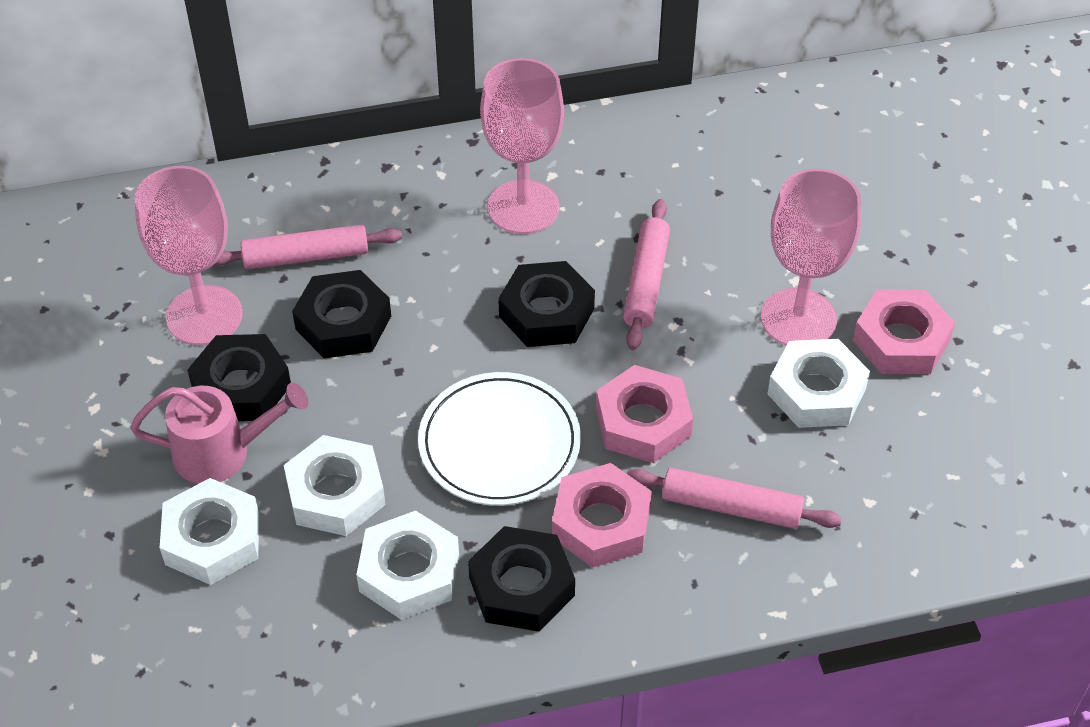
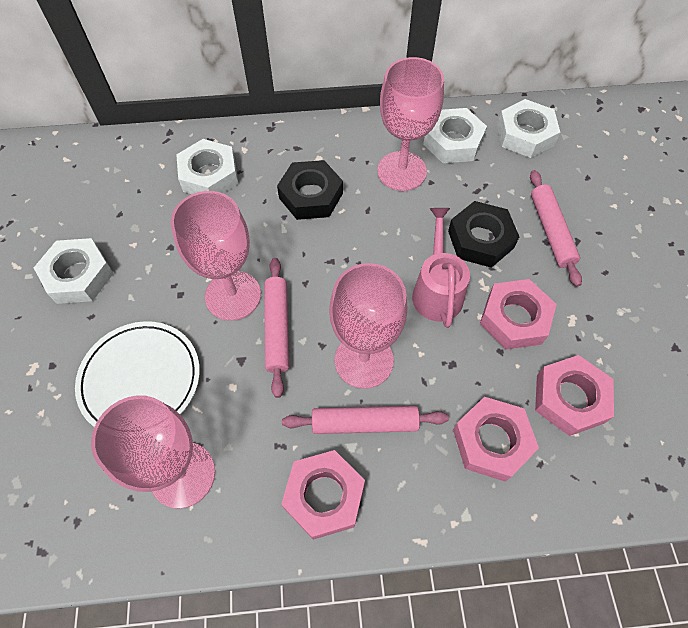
black nut: [187,334,291,421] [292,270,391,358] [468,526,575,632] [498,261,595,347] = 4 -> [277,160,343,220] [448,201,519,268] = 2
pink goblet: [135,166,243,346] [480,58,564,234] [761,168,861,346] = 3 -> [91,395,215,509] [171,191,261,321] [329,263,407,389] [377,57,444,191] = 4
pink nut: [552,463,652,568] [596,365,693,463] [853,290,955,374] = 3 -> [281,450,365,540] [453,397,539,482] [480,279,557,350] [535,355,614,436] = 4

